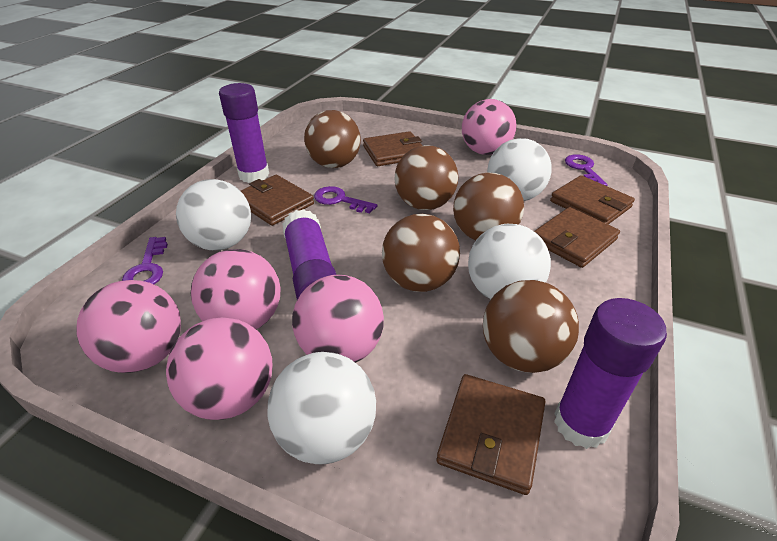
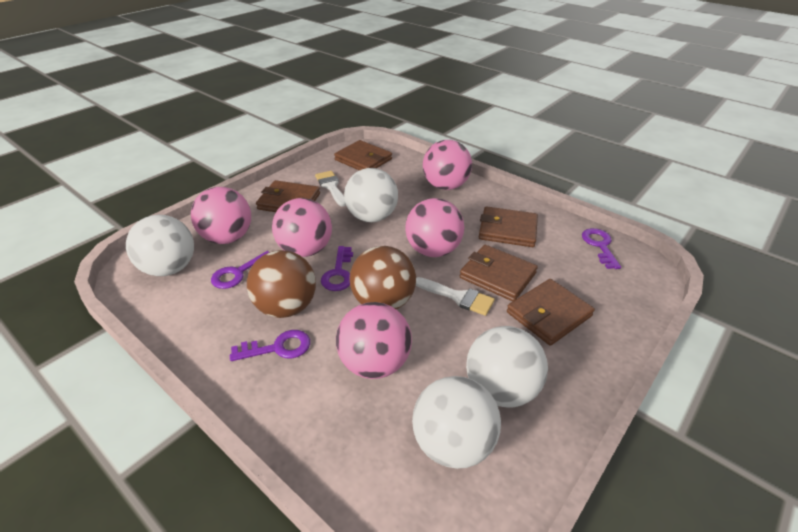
brown ball: [304,110,361,168] [382,214,460,292] [394,145,458,210] [453,173,524,240] [483,280,579,373] = 5 -> [247,250,316,318] [349,246,416,309] = 2
purple glue stick: [219,83,269,183] [282,209,336,300] [554,298,667,449] = 3 -> none = 0
purple key: [122,237,168,284] [314,186,377,213] [565,154,608,186] = 3 -> [211,251,269,289] [230,330,310,361] [321,246,353,291] [582,228,621,269] = 4
white brush: none = 0 -> [315,171,346,207] [416,277,495,316] = 2

